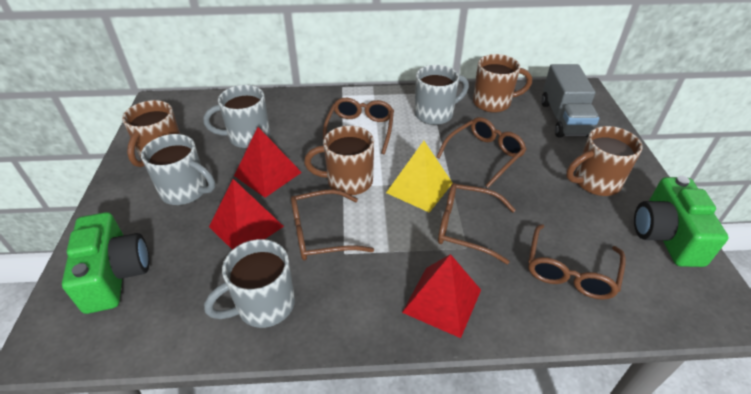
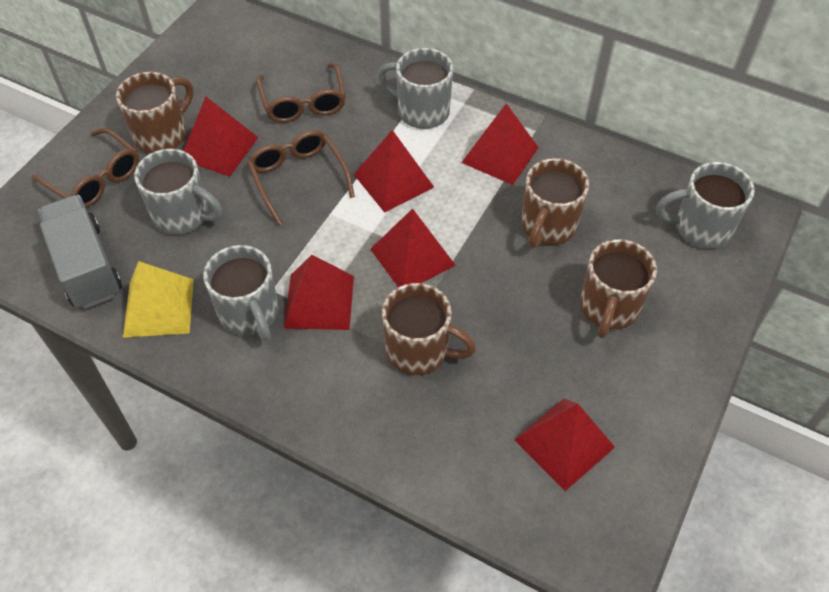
brown glasses: [291,189,374,260] [323,98,394,154] [437,117,527,188] [438,183,516,264] [528,224,626,300] = 5 -> [31,128,139,208] [247,130,355,225] [256,63,346,123] = 3
green camera: [62,212,149,314] [634,176,729,267] = 2 -> none = 0
red pyramid: [209,179,284,250] [234,127,302,198] [402,254,481,338] = 3 -> [183,97,258,177] [284,255,354,330] [353,130,434,213] [370,208,456,287] [461,103,539,185] [514,399,615,491] = 6

